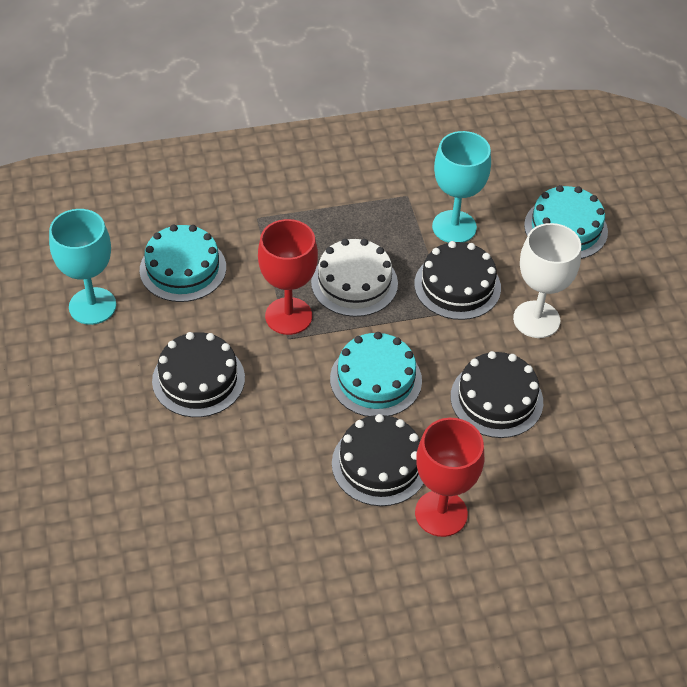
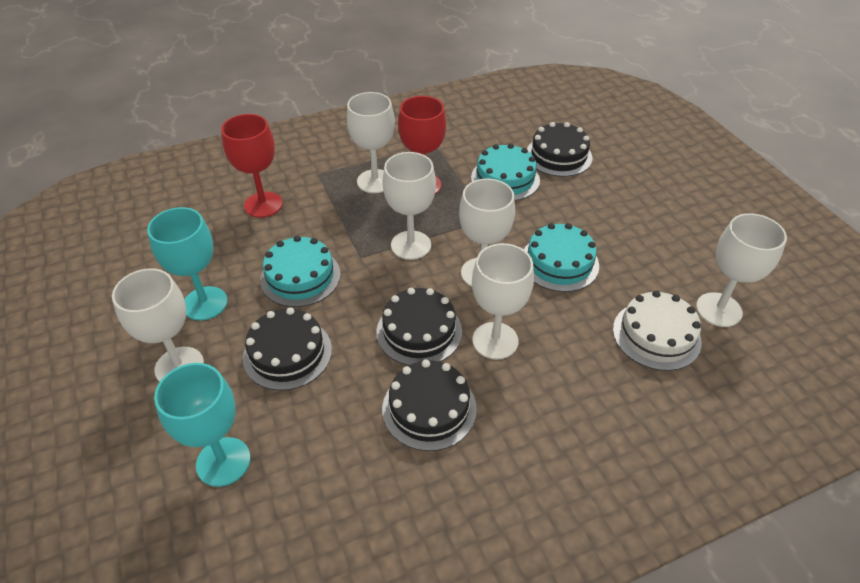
white goblet: [513,223,581,338] = 1 -> [112,268,204,382] [346,92,395,193] [383,152,436,260] [459,179,515,287] [472,243,534,360] [696,213,787,327] = 6

